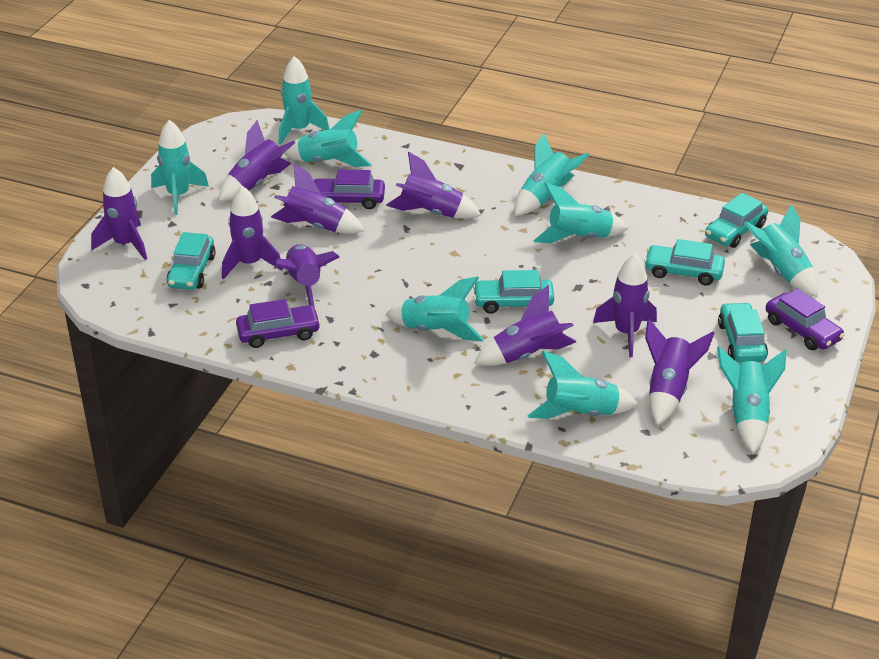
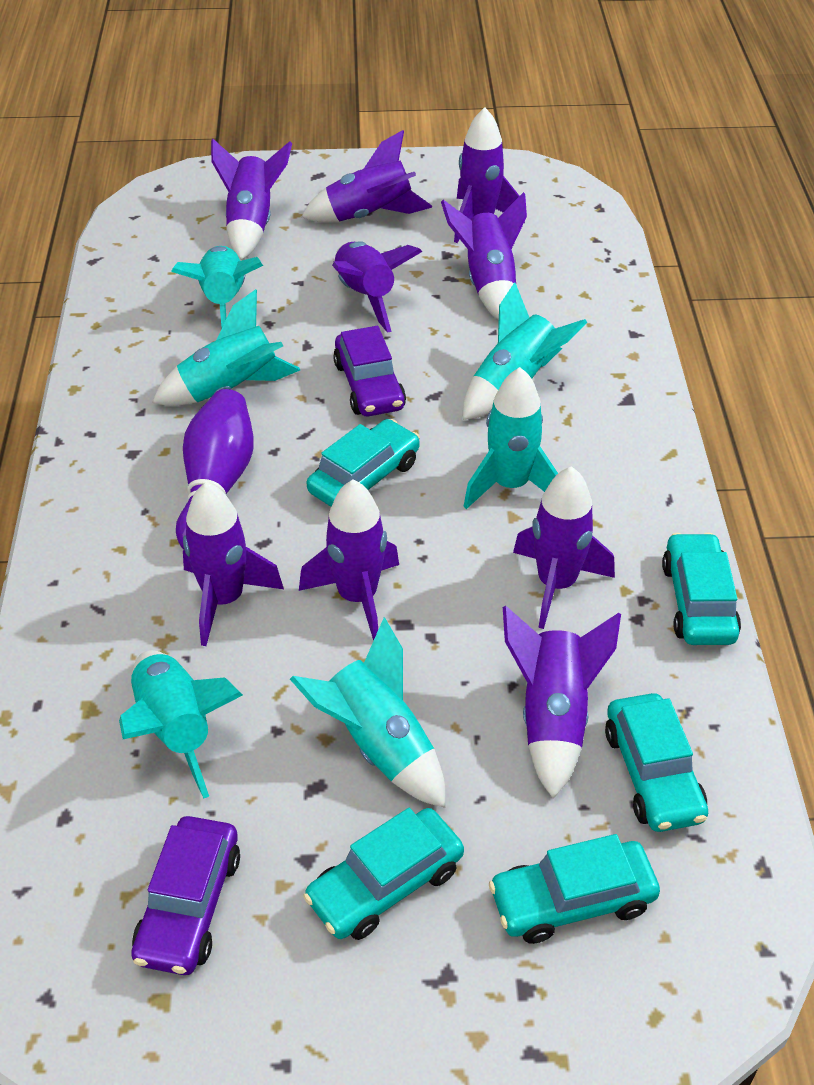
purple bowling pin: none = 0 -> [176,389,254,549] = 1
purple car: [236,299,321,348] [314,169,385,209] [766,288,845,350] = 3 -> [131,816,240,975] [333,326,406,416] = 2
turquoise rocket: [151,120,209,215] [279,56,330,145] [283,110,372,167] [385,276,484,341] [514,133,590,216] [527,351,638,419] [534,183,629,243] [717,347,787,454] [744,204,818,297] = 9 -> [119,650,243,798] [152,289,300,406] [171,246,263,327] [290,618,445,808] [463,282,587,420] [464,367,558,509] = 6

